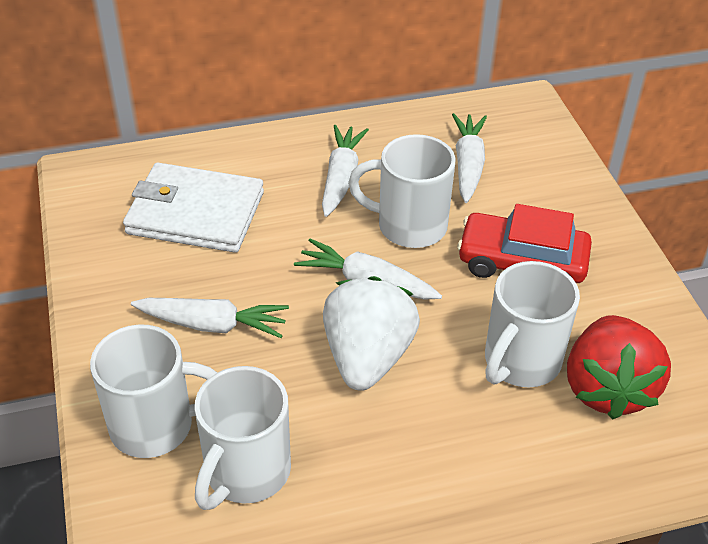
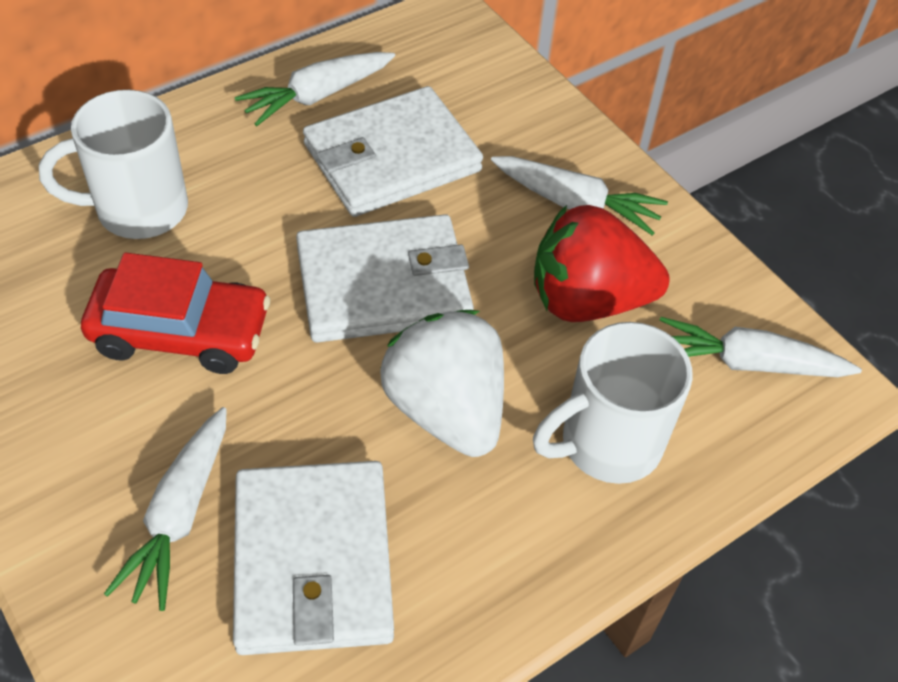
white mug: [90,324,217,458] [195,366,291,510] [348,134,455,248] [485,261,580,387] = 4 -> [39,90,188,239] [533,322,693,484] = 2
white wallet: [123,163,264,253] = 1 -> [233,461,394,655] [296,214,474,343] [303,86,483,217] = 3

